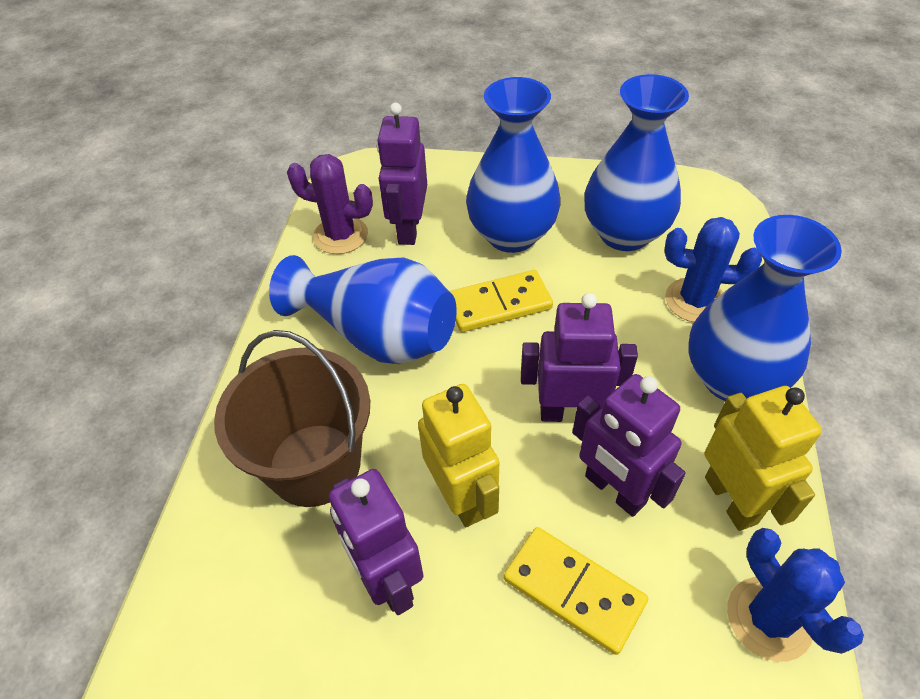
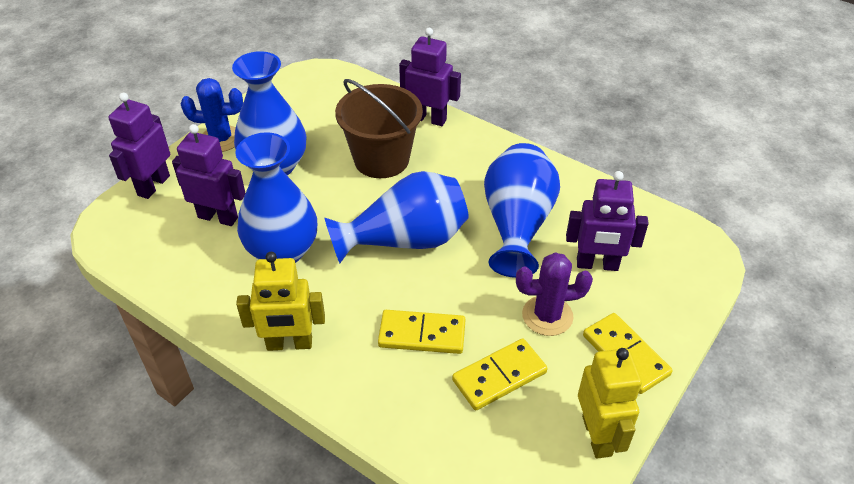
blue cactus: [665,217,762,322] [727,528,864,662] = 2 -> [181,78,243,152] = 1
yellow domino: [450,270,553,332] [504,527,648,655] = 2 -> [378,310,466,354] [452,338,548,410] [583,313,673,394] = 3

